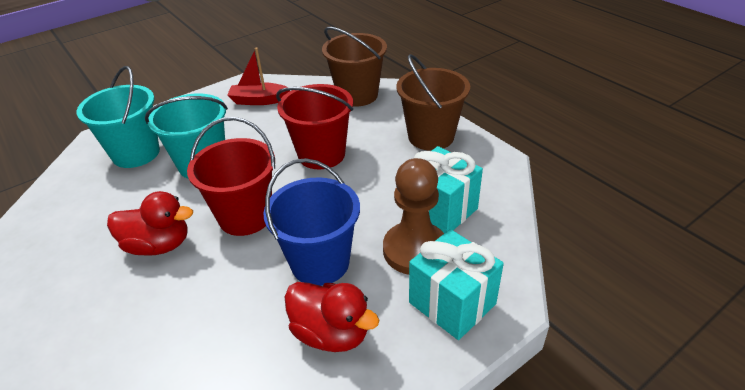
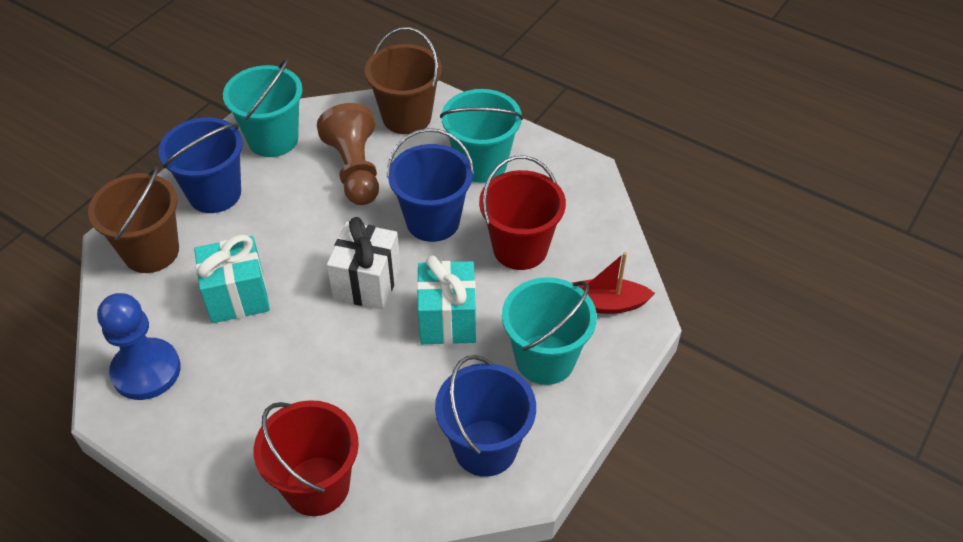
blue bucket: [263,158,360,286] = 1 -> [159,117,243,213] [387,128,474,242] [435,355,536,477] = 3
blue pawn: none = 0 -> [97,293,181,400] = 1
red duck: [107,191,193,256] [285,282,379,352] = 2 -> none = 0
turquoise bucket: [76,66,160,168] [145,93,228,179] = 2 -> [223,58,303,157] [440,89,523,183] [502,277,597,385] = 3
white gift: none = 0 -> [327,217,401,310] = 1

